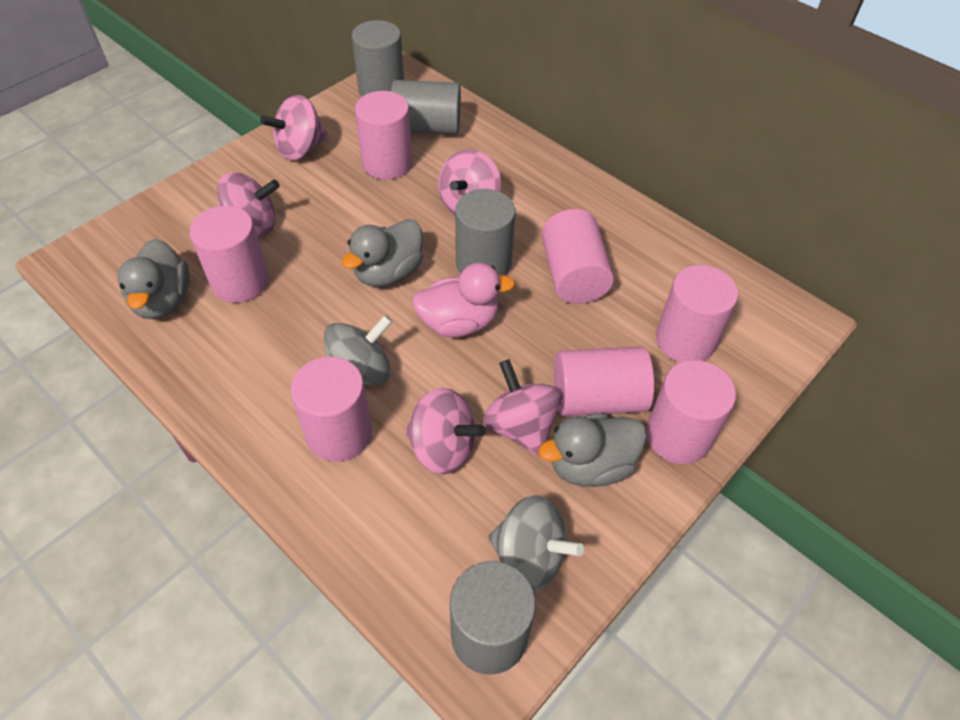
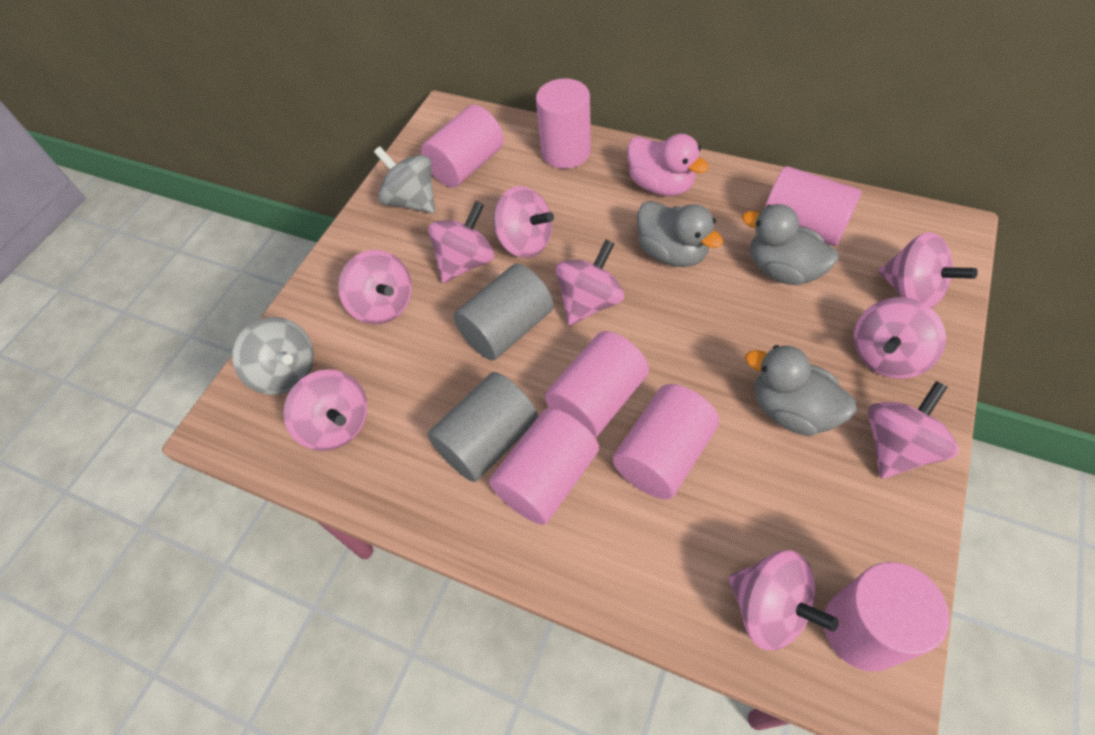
grey cylinder: [352,20,404,97] [391,80,461,135] [450,561,536,675] [455,189,516,275] = 4 -> [427,372,538,482] [453,264,553,360] = 2
pink spinning top: [217,172,280,236] [260,95,328,160] [405,388,486,475] [438,149,501,214] [483,359,562,457] = 5 -> [283,369,368,451] [338,250,412,324] [428,201,494,283] [493,186,554,258] [555,239,624,325] [728,550,839,650] [854,297,946,379] [868,381,959,479] [878,232,978,308] = 9

